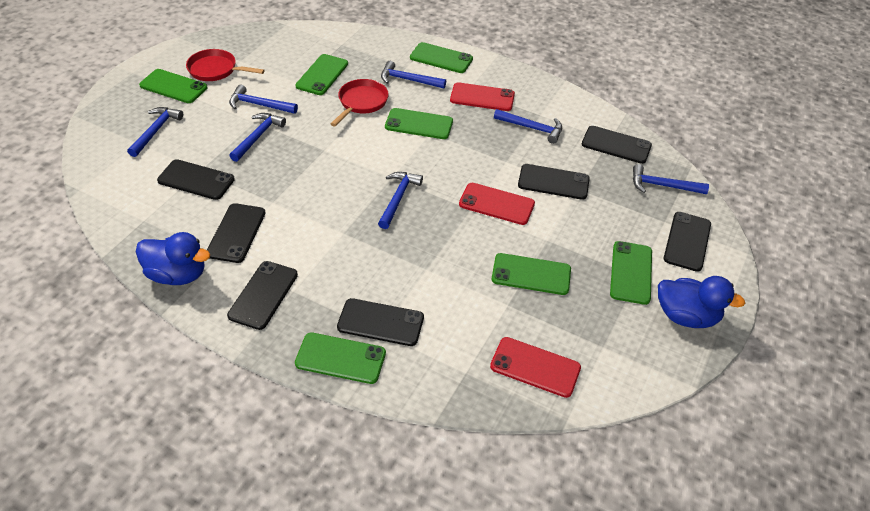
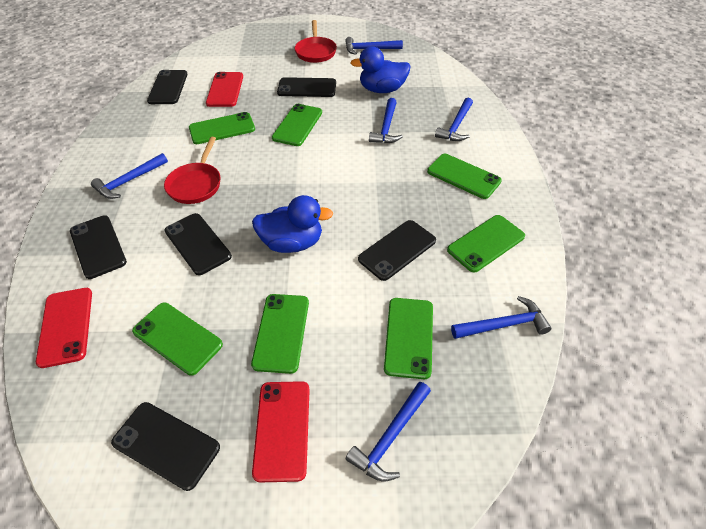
black phone: [157,159,235,200] [207,203,265,263] [227,261,298,330] [337,298,424,346] [518,164,590,200] [582,126,652,164] [664,212,711,272] = 7 -> [70,215,127,279] [111,402,220,491] [147,70,188,104] [164,213,232,275] [277,77,336,97] [358,220,436,281] = 6
blue hammer: [127,107,183,157] [229,85,298,114] [229,113,286,162] [378,172,423,229] [381,61,446,89] [494,109,562,144] [633,164,709,194] = 7 -> [91,153,168,199] [345,37,403,55] [346,382,431,482] [369,98,403,143] [435,98,473,141] [451,296,551,339] = 6

